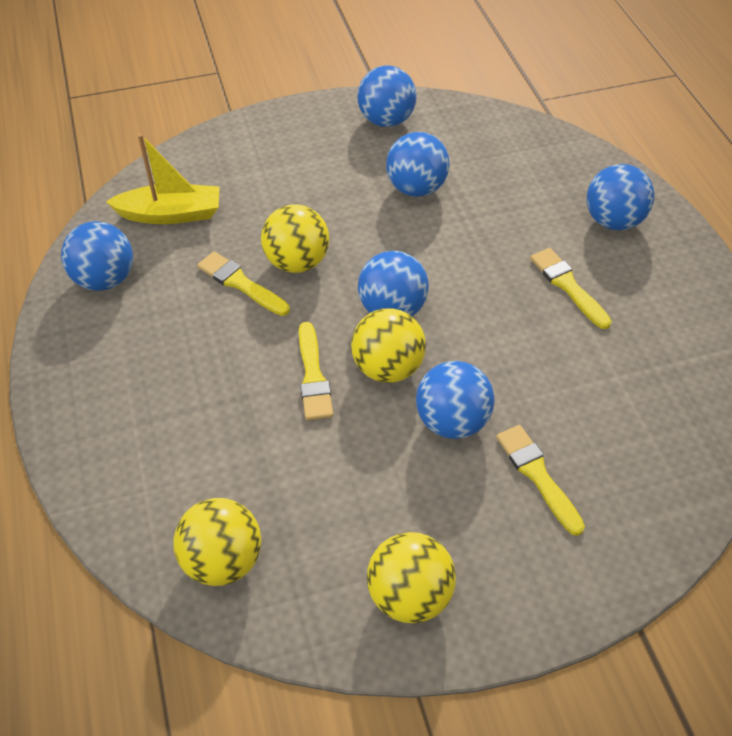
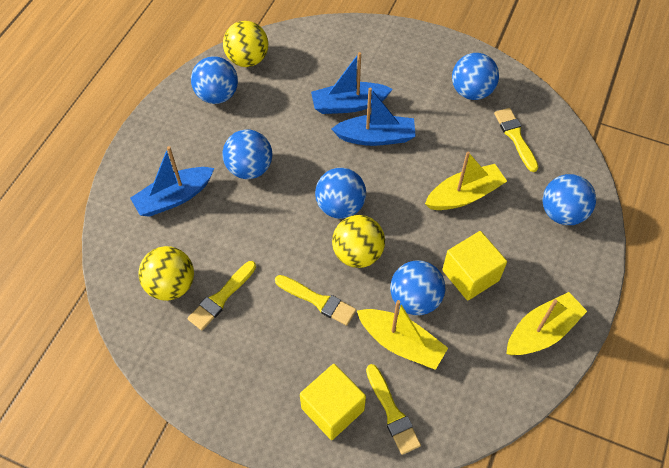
blue boat: none = 0 -> [130,146,214,217] [311,52,393,114] [331,87,416,146] = 3
yellow ball: [173,498,261,586] [261,204,329,273] [351,308,426,383] [367,532,456,623] = 4 -> [138,246,194,301] [223,21,268,67] [332,215,385,268] = 3
yellow boat: [106,134,220,224] = 1 -> [357,300,448,370] [425,152,507,210] [506,292,587,355] = 3
yellow cube: none = 0 -> [300,364,366,440] [442,231,507,301] = 2

